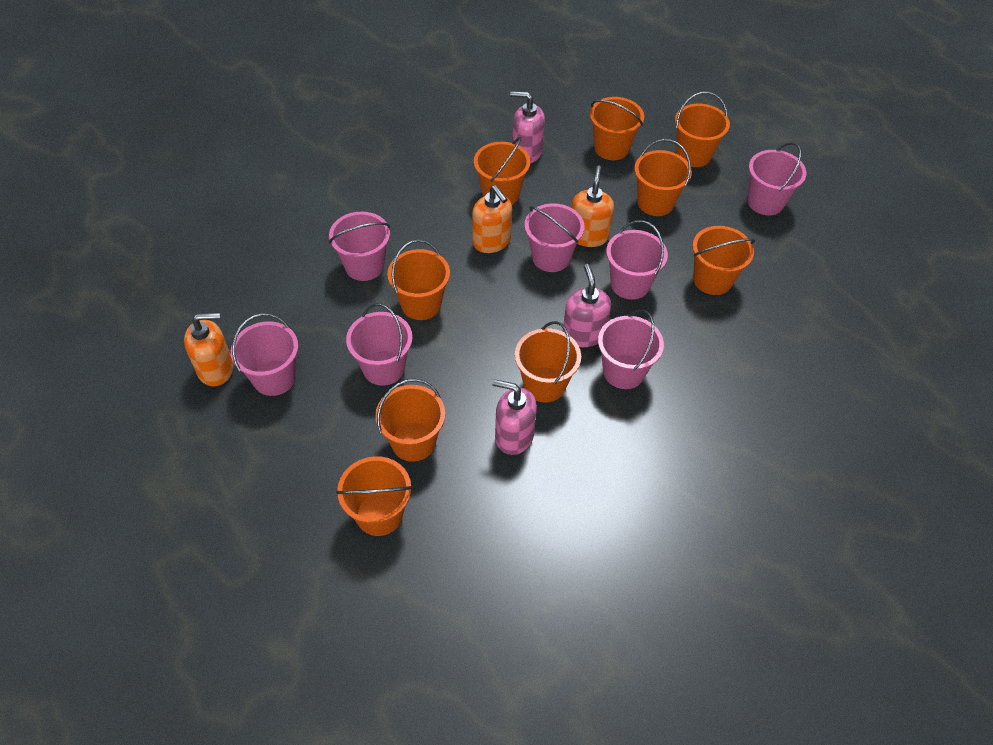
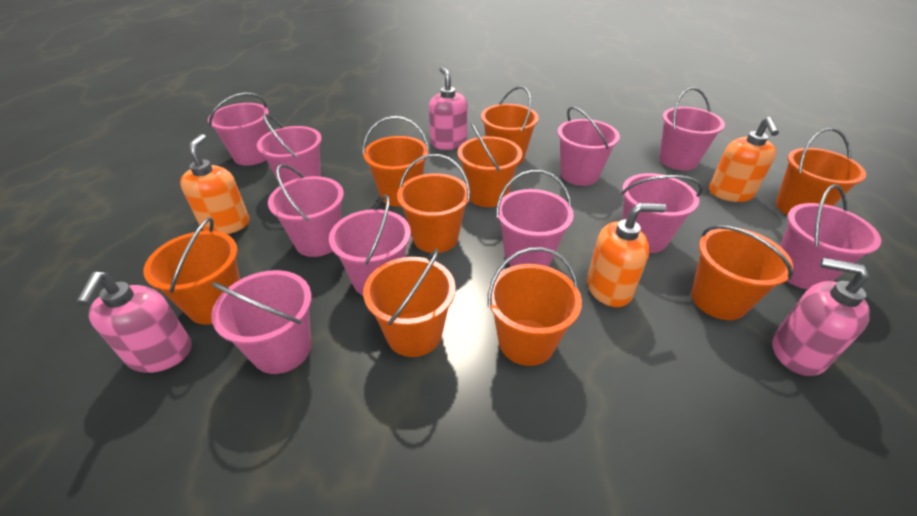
pink bucket: [231,313,299,396] [329,212,390,281] [346,303,412,386] [525,203,584,272] [598,310,664,389] [606,220,668,300] [747,142,806,215] = 7 -> [208,93,269,166] [211,270,312,374] [257,114,322,184] [268,164,344,257] [329,195,411,295] [496,170,574,267] [557,106,620,186] [621,173,703,253] [659,87,725,170] [780,184,881,290] = 10

